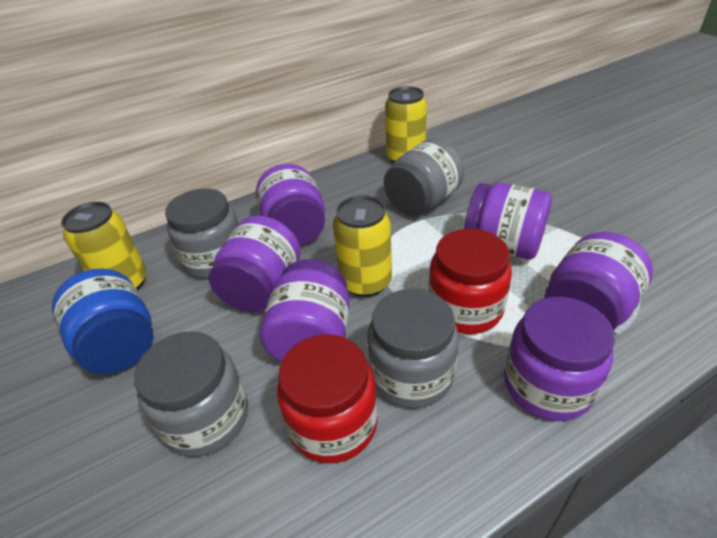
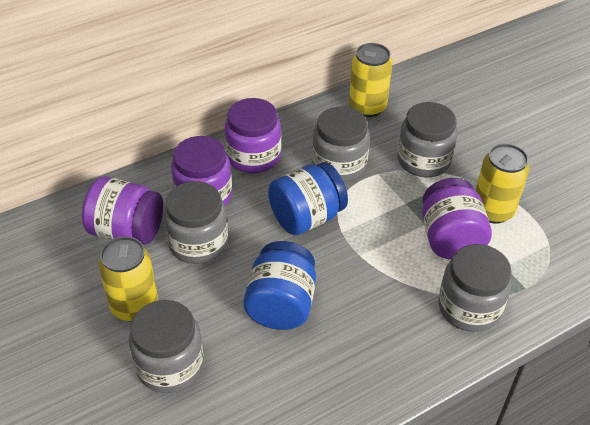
blue jar: [52,269,154,374] = 1 -> [243,241,316,330] [268,162,348,235] = 2
grey jar: [134,331,248,457] [165,189,239,278] [367,289,459,408] [384,139,464,216] = 4 -> [129,300,204,393] [164,181,228,264] [312,106,370,182] [397,102,458,177] [438,244,512,332] = 5
purple jar: [209,215,300,312] [256,164,325,246] [260,259,350,362] [464,182,552,259] [504,297,615,421] [544,232,653,331] = 6 -> [82,176,163,245] [171,136,232,206] [225,98,281,173] [422,178,492,260] = 4
red jar: [277,334,378,463] [428,229,512,334] = 2 -> none = 0

